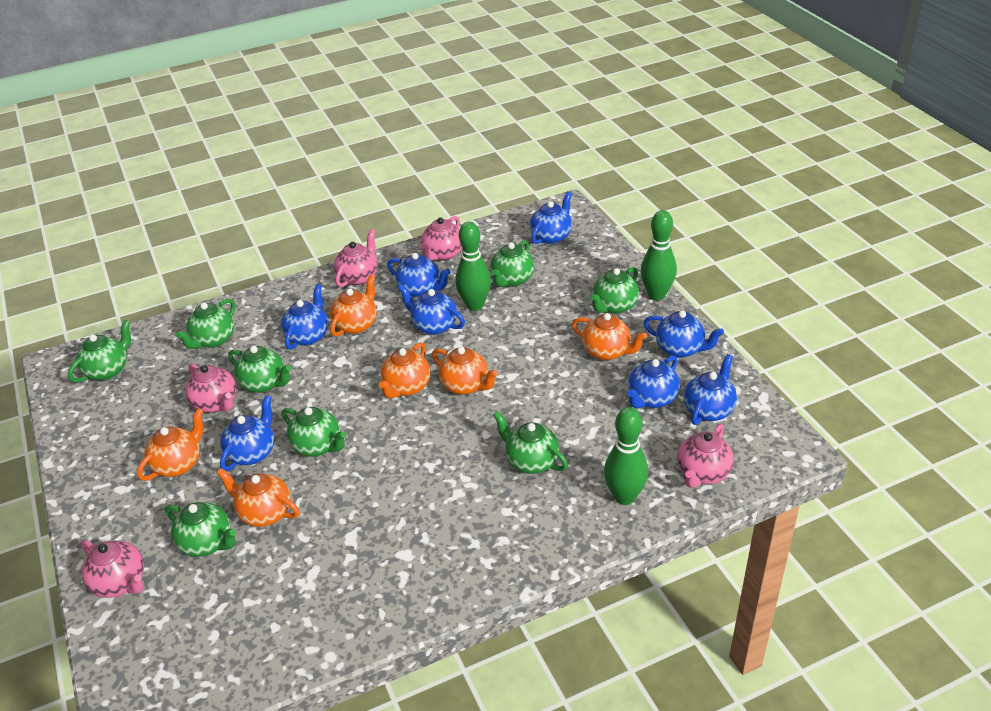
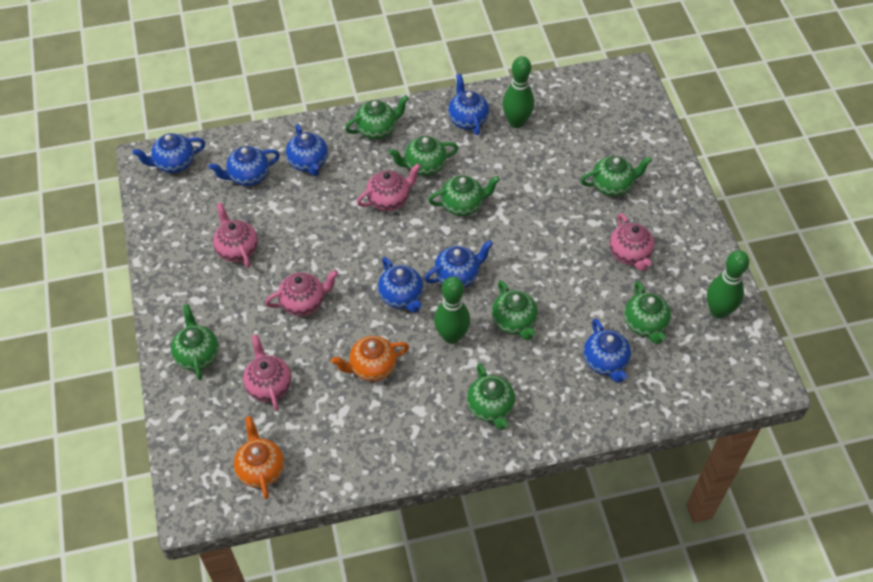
blue teapot: [220,395,274,471] [281,284,328,350] [387,253,450,297] [398,284,465,335] [530,191,572,244] [627,355,680,408] [644,310,724,358] [684,354,737,425] = 8 -> [133,133,205,173] [209,146,280,186] [286,124,328,176] [378,257,423,313] [425,240,493,287] [448,74,489,135] [583,318,631,383] = 7
orange teapot: [137,408,204,481] [217,468,299,527] [330,274,377,337] [379,342,430,399] [432,347,498,395] [572,313,647,360] = 6 -> [234,416,284,499] [331,336,409,381] = 2

